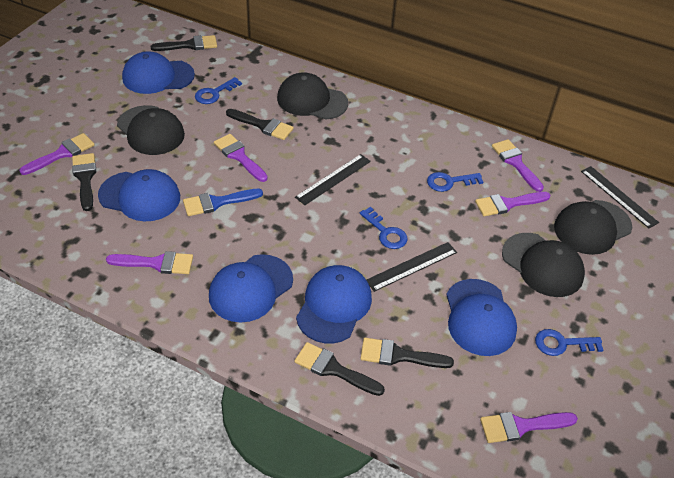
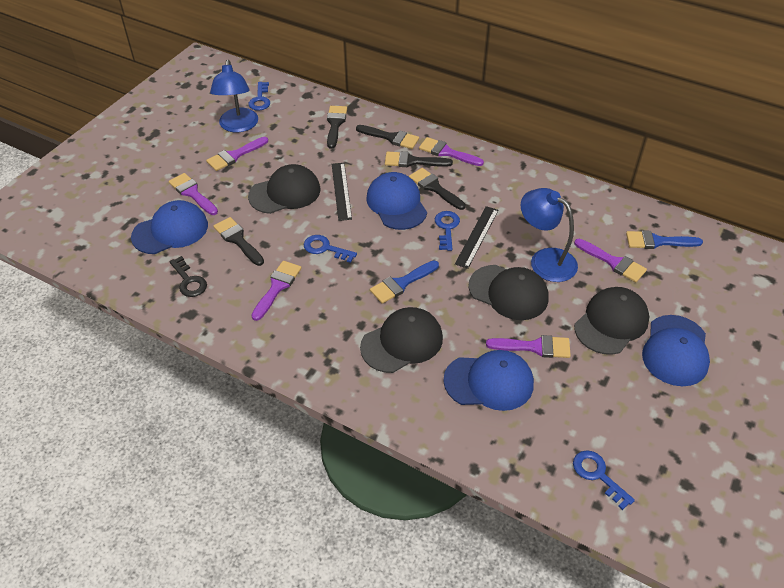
black key: none = 0 -> [169,256,207,297] = 1
black ruler: [295,154,371,205] [366,242,457,292] [581,166,659,228] = 3 -> [332,163,352,221] [455,206,499,269] = 2
blue brush: [183,189,263,216] = 1 -> [370,260,439,304] [626,230,703,249] = 2
blue cap: [98,169,180,221] [122,51,195,94] [209,254,293,323] [296,265,372,343] [446,279,517,356] = 5 -> [131,200,208,254] [366,172,427,230] [443,350,534,411] [642,315,710,386] = 4
blue lamp: none = 0 -> [210,60,258,133] [521,188,578,282] = 2

